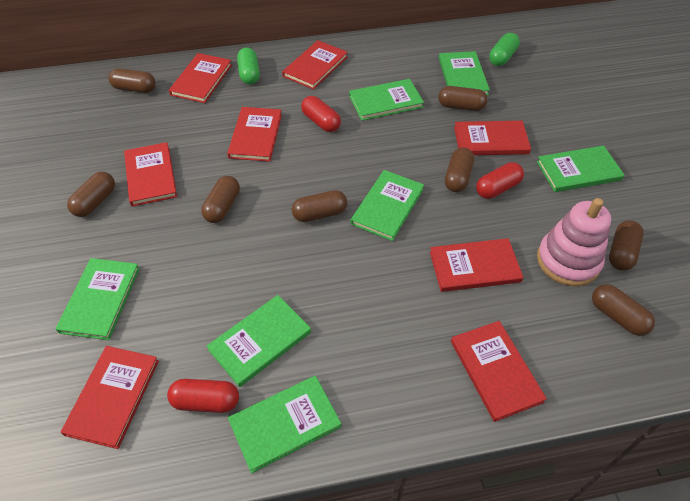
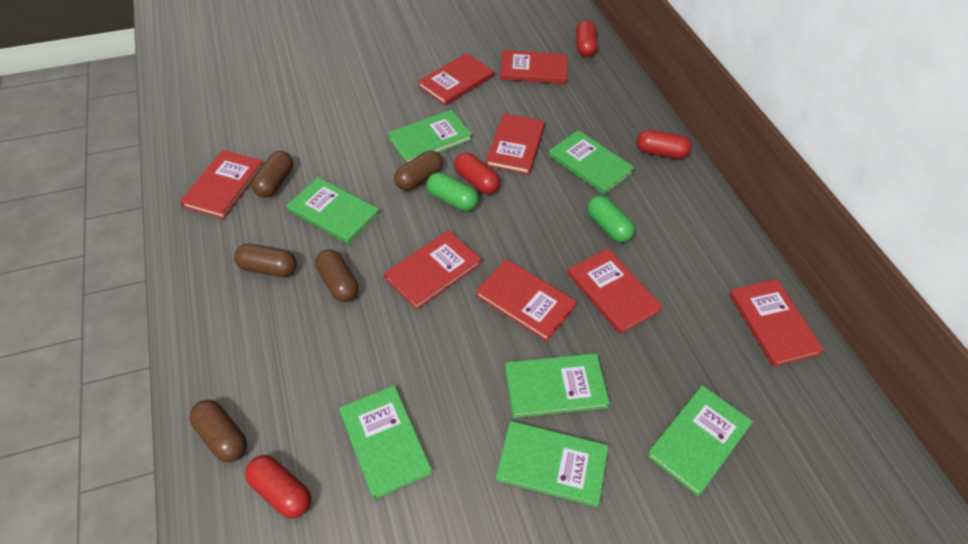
brown capsule: [67,172,115,217] [108,68,156,93] [201,176,240,223] [292,190,347,222] [438,86,488,111] [445,148,474,192] [592,284,655,336] [609,220,644,271] = 8 -> [189,400,247,462] [234,244,297,277] [252,151,293,198] [315,249,359,302] [394,150,443,191] = 5
pink stacking toy: [537,198,611,286] = 1 -> none = 0
red capsule: [167,379,239,413] [301,96,341,132] [476,162,524,199] = 3 -> [245,455,311,518] [454,152,500,194] [576,20,598,57] [637,130,692,159] = 4

